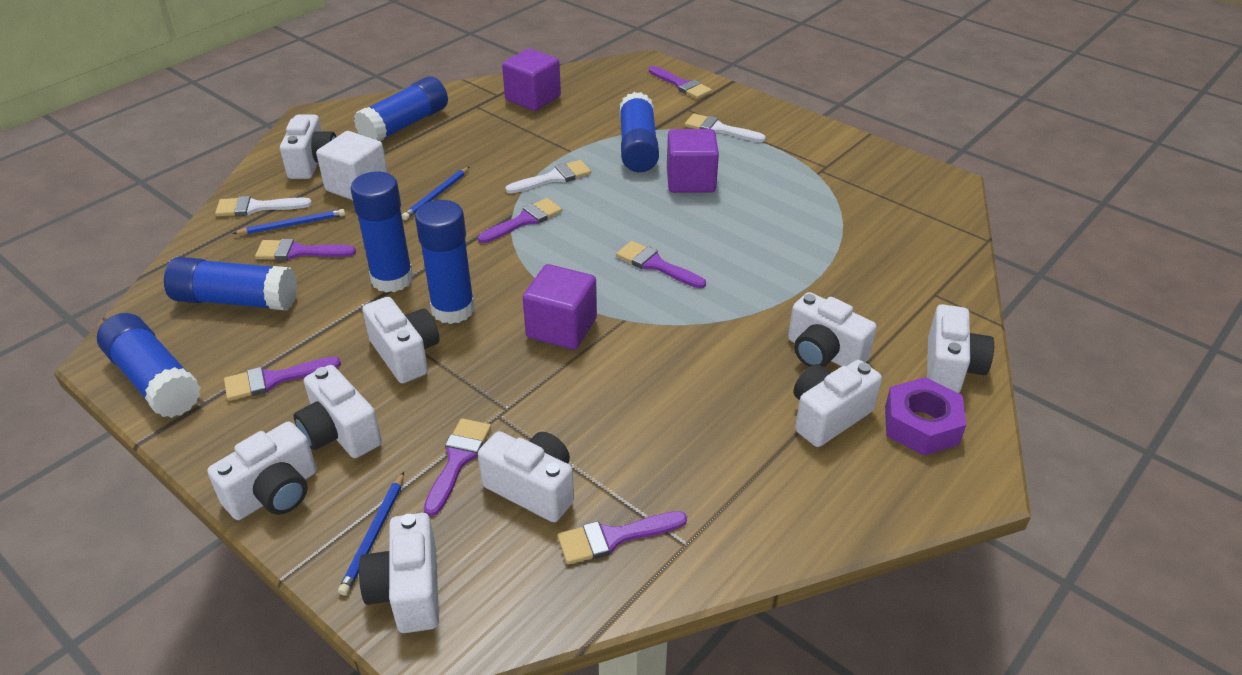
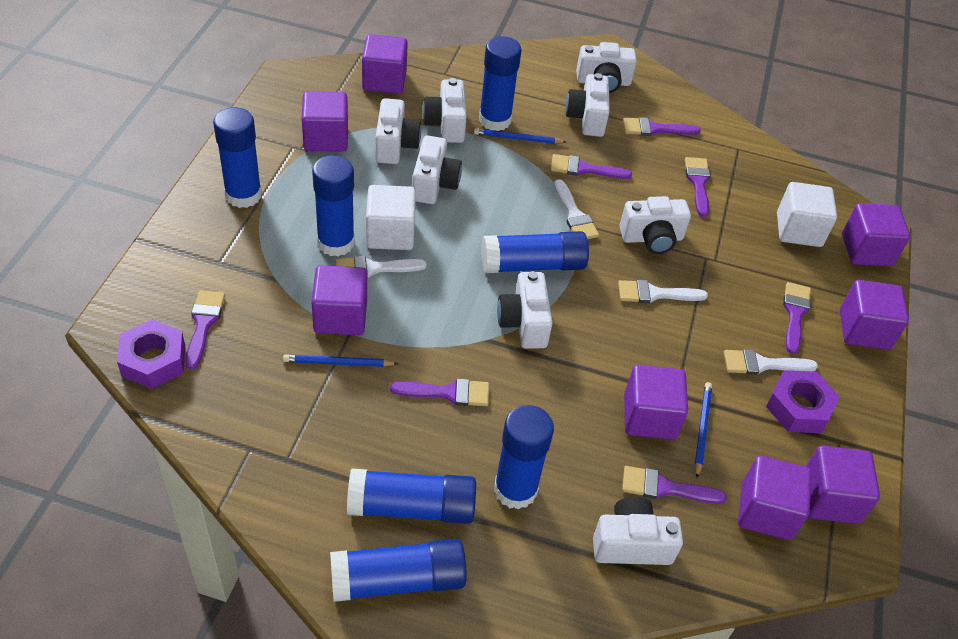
blue glue stick: [97,313,201,418] [164,257,297,310] [350,172,413,293] [354,76,448,141] [415,200,475,324] [619,92,659,172] = 6 -> [213,107,262,208] [312,155,355,256] [330,539,467,602] [347,468,476,524] [479,36,521,131] [481,231,589,273] [494,405,554,510] = 7
purple cube: [502,48,561,111] [523,264,597,350] [667,129,719,193] = 3 -> [302,91,348,152] [311,265,367,335] [362,34,408,94] [624,365,688,440] [738,456,812,540] [806,445,880,524] [840,280,909,350] [842,203,910,266] = 8
purple nut: [885,377,966,456] = 1 -> [117,319,185,389] [766,370,839,433] = 2
white brush: [215,196,312,216] [505,160,591,194] [685,113,766,142] = 3 -> [335,256,427,278] [554,179,599,239] [618,280,708,303] [724,349,818,375] = 4
white camera: [207,421,317,520] [280,115,336,179] [294,365,382,458] [359,513,439,633] [362,297,440,384] [478,431,574,522] [788,292,877,367] [794,360,882,447] [927,304,994,393] = 9 -> [375,98,421,164] [412,136,462,204] [422,78,467,143] [497,271,553,349] [565,73,610,137] [576,42,637,93] [593,497,683,565] [619,196,691,254] = 8
white cube: [316,131,388,200] = 1 -> [366,185,416,250] [777,182,837,247] = 2

